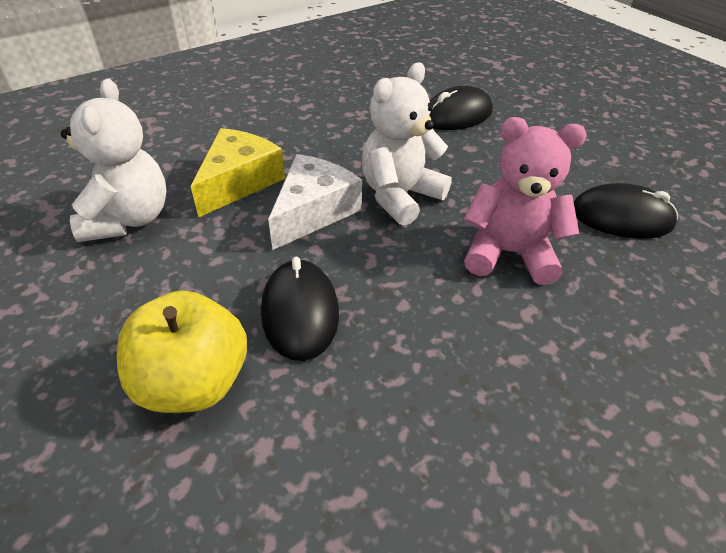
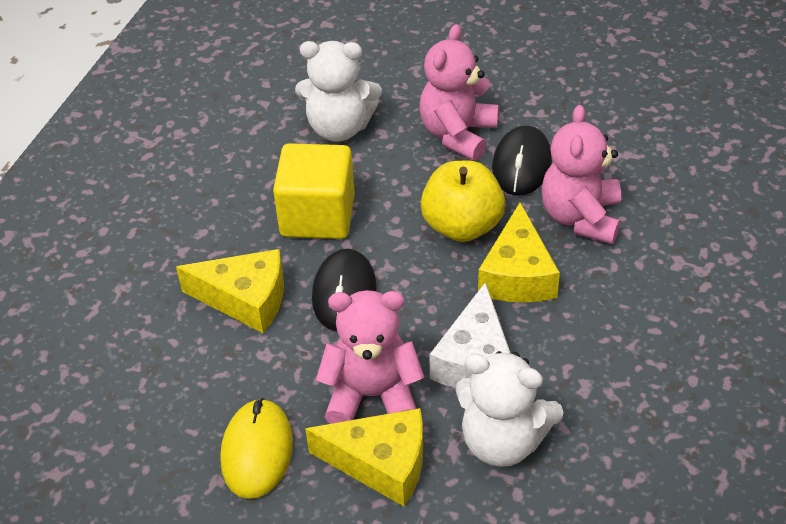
black mouse: [261,257,339,361] [429,86,493,130] [574,183,678,239] = 3 -> [312,249,377,331] [492,126,552,196] = 2
pink teddy bear: [464,117,587,285] = 1 -> [316,290,424,424] [419,24,499,161] [541,105,621,244] = 3
yellow cheese: [190,128,285,218] = 1 -> [176,249,284,333] [305,408,423,506] [478,202,560,302] = 3
yellow cube: none = 0 -> [273,143,355,239] = 1
yellow mouse: none = 0 -> [220,398,293,499] = 1

